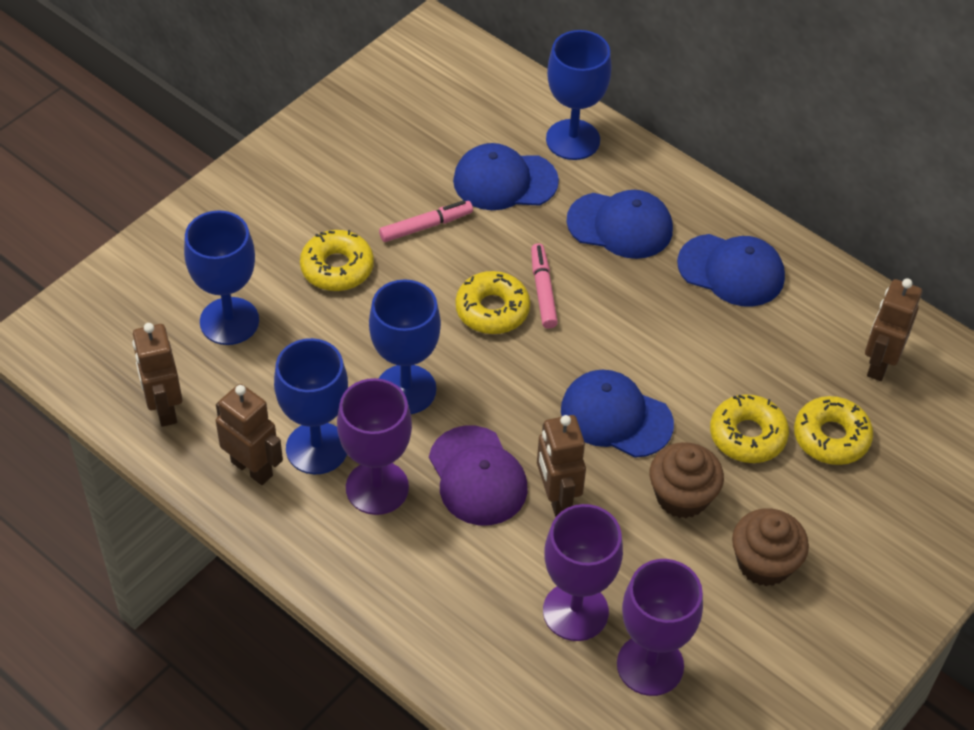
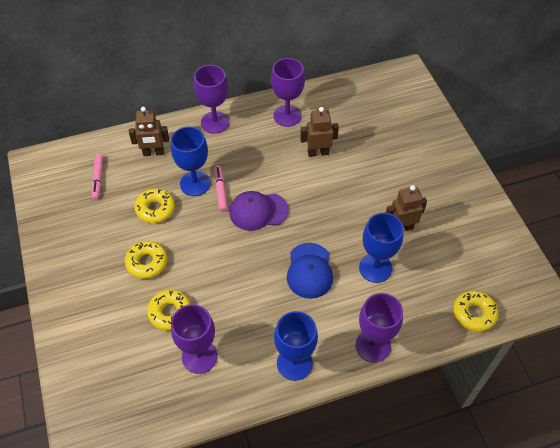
blue cap: [453,143,559,210] [561,370,674,458] [567,190,673,259] [677,234,785,307] = 4 -> [287,243,333,299] = 1
blue goblet: [184,210,259,345] [274,338,348,474] [369,279,441,414] [546,30,612,160] = 4 -> [171,126,211,196] [274,311,318,381] [359,213,404,283] = 3
brown cupcake: [650,442,724,518] [732,508,809,587] = 2 -> none = 0
brown robot: [132,323,182,427] [216,384,283,485] [537,415,586,517] [865,278,922,381] = 4 -> [129,107,169,156] [300,107,339,157] [386,185,427,231] = 3
purple goblet: [337,378,412,515] [543,504,623,641] [617,559,703,696] = 3 -> [171,304,218,374] [194,65,229,134] [271,58,305,127] [356,293,403,363] = 4

